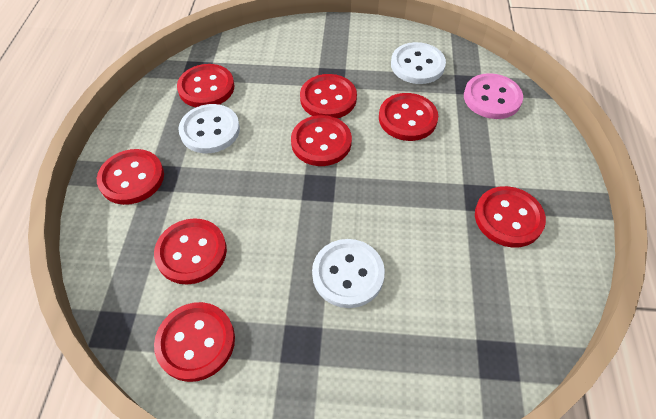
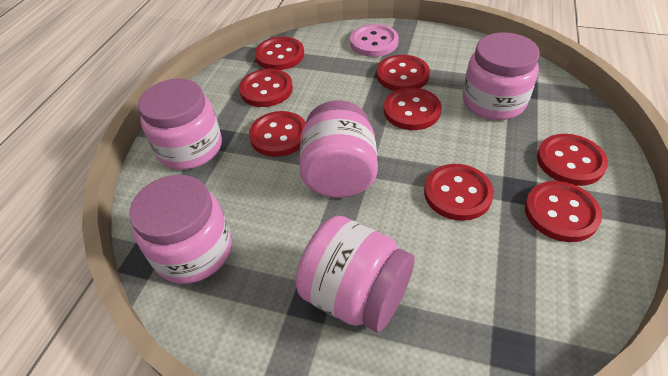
pink jar: none = 0 -> [129,175,232,284] [138,79,222,170] [296,216,415,332] [299,100,378,198] [463,32,540,120] = 5
white button: [178,104,240,153] [312,239,385,308] [391,42,446,84] = 3 -> none = 0

